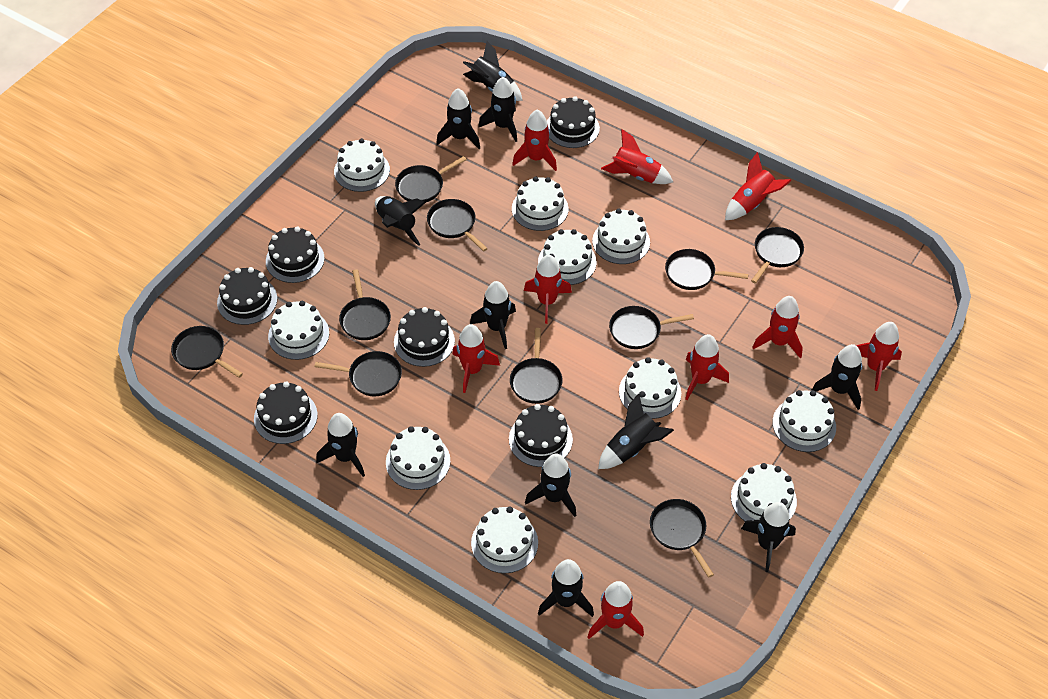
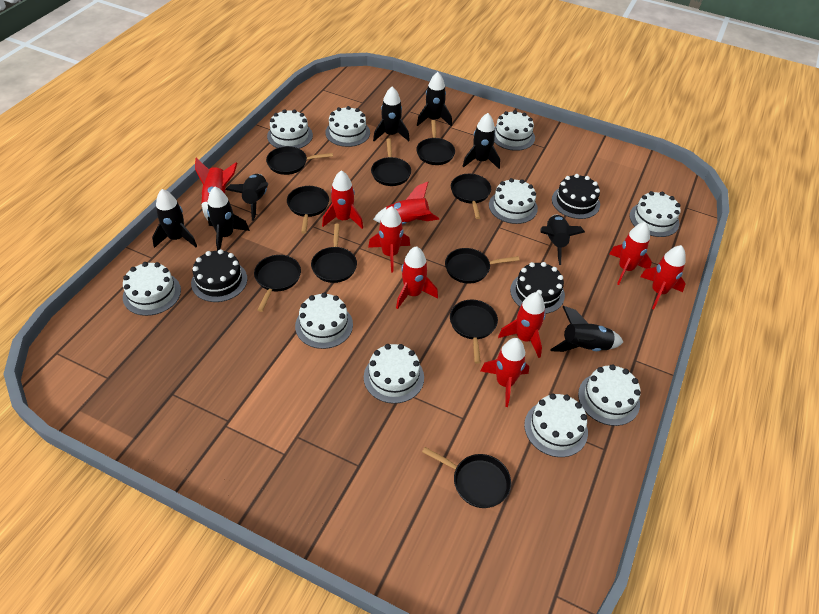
black cake: [217,267,277,325] [254,381,318,444] [266,226,324,283] [394,307,455,367] [509,404,573,467] [547,96,600,148] = 6 -> [191,249,247,302] [510,262,565,314] [552,174,600,219] = 3
black rocket: [316,413,365,477] [375,196,426,246] [436,88,480,149] [463,41,523,101] [470,281,516,349] [478,77,517,142] [525,454,577,517] [538,559,594,617] [598,393,674,469] [741,502,796,572] [811,344,862,410] = 11 -> [152,189,197,248] [207,186,250,251] [226,174,268,221] [373,86,410,141] [417,72,452,127] [462,113,500,169] [540,215,585,265] [550,306,623,352] = 8

